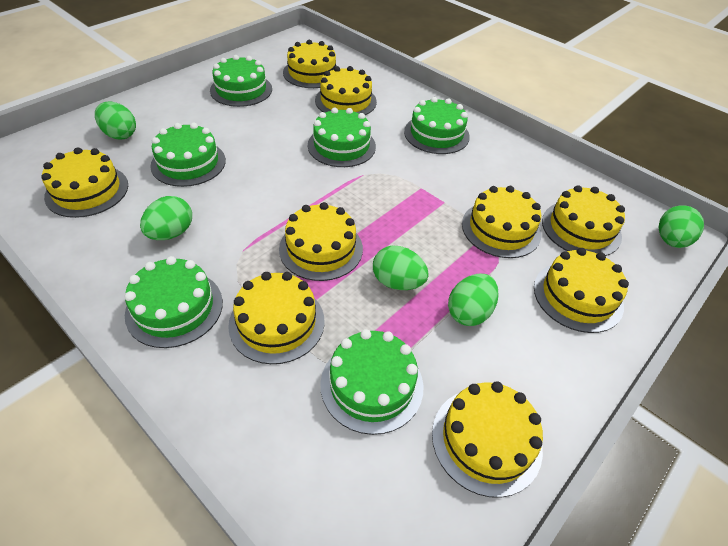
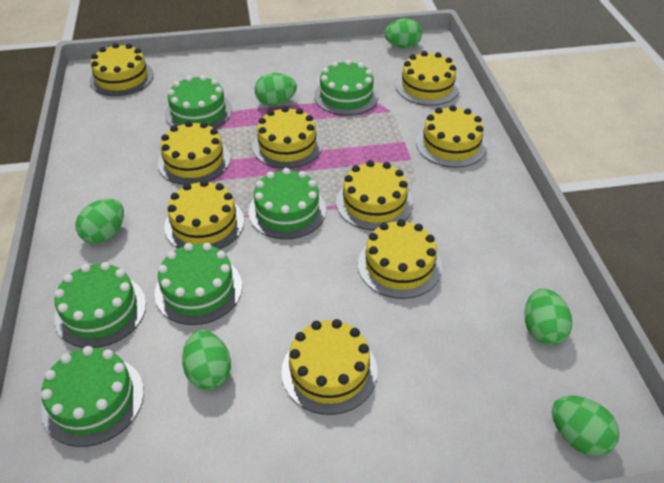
green egg: [95,102,136,139] [140,196,192,240] [373,246,429,290] [448,274,499,326] [658,205,704,248] = 5 -> [75,199,124,244] [182,330,231,390] [255,73,297,106] [385,18,422,48] [524,289,572,345] [552,395,619,456] = 6

